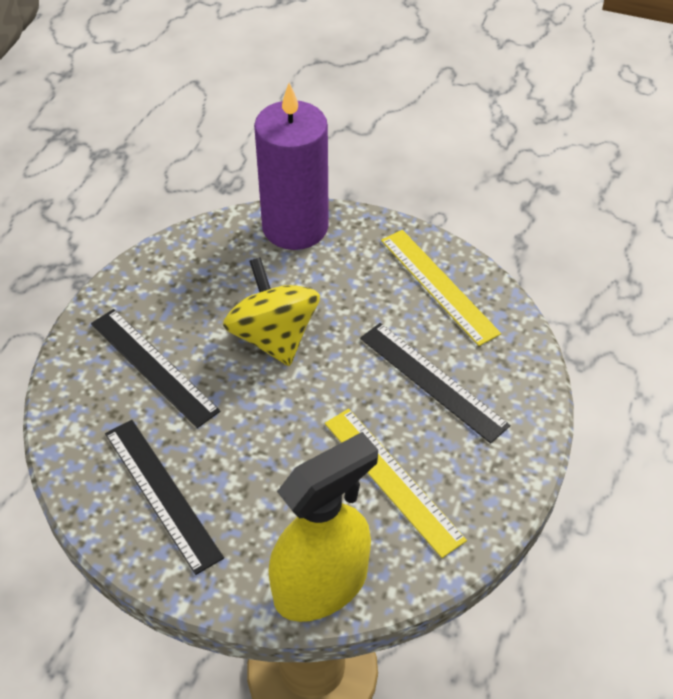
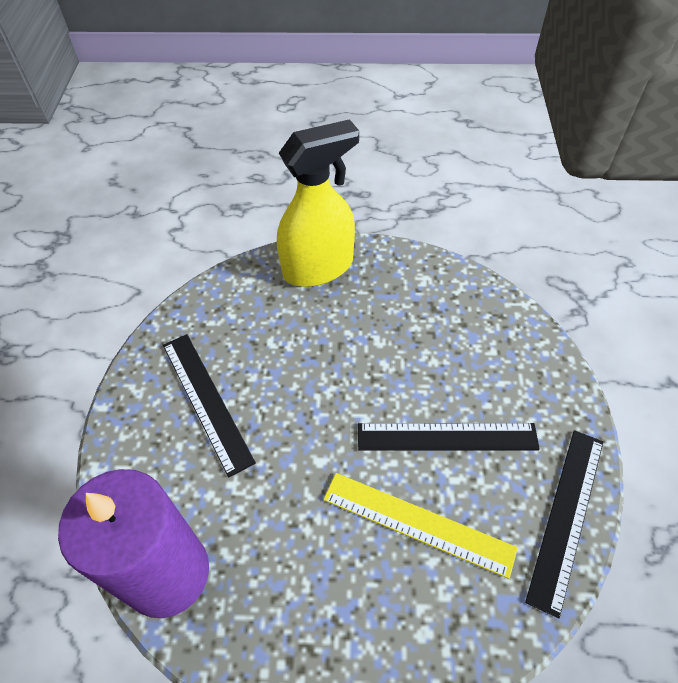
yellow ruler: [325,409,467,558] [381,230,501,346] = 2 -> [323,473,518,579] = 1
yellow spinning top: [223,257,320,366] = 1 -> none = 0

